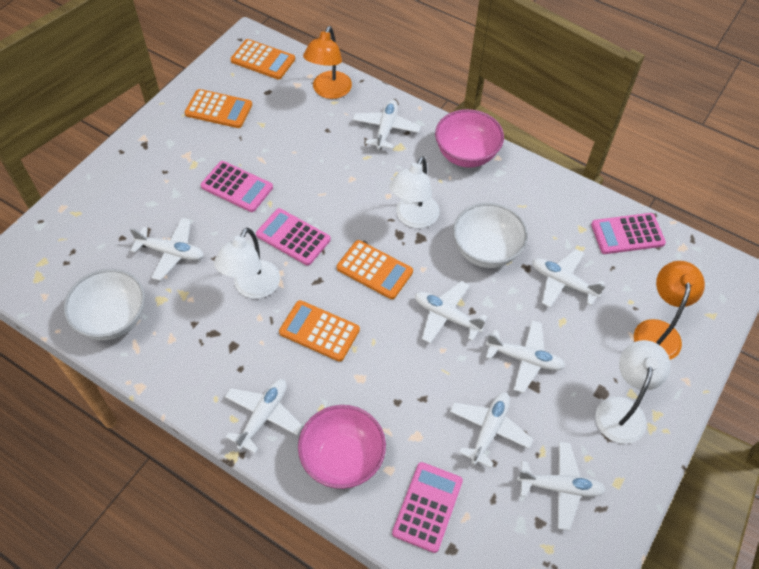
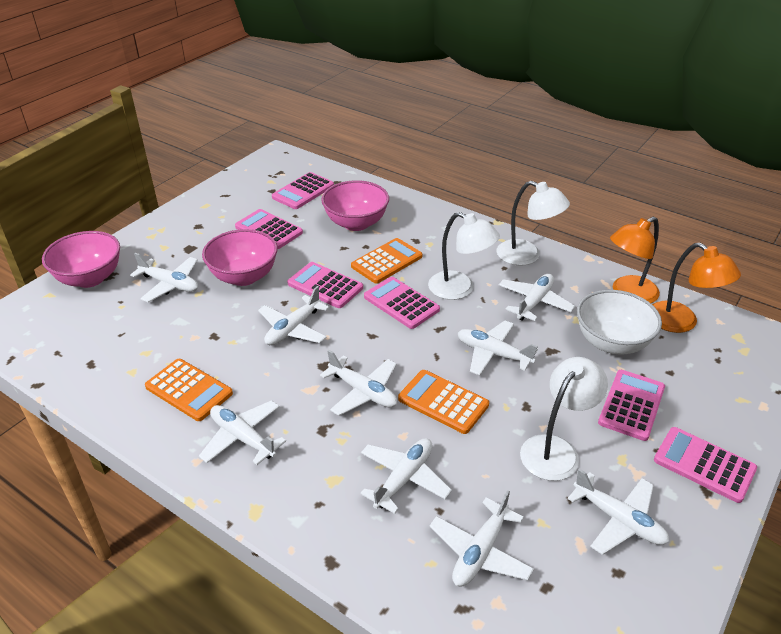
orange calculator: [185,89,252,128] [230,39,295,79] [279,300,360,362] [337,240,413,299] = 4 -> [145,359,233,421] [351,238,422,284] [398,370,489,434] = 3
pink bowl: [298,405,386,489] [435,109,504,168] = 2 -> [42,231,120,288] [202,229,278,286] [321,180,389,231] = 3
pink calculator: [201,161,273,212] [256,208,331,266] [392,462,463,553] [591,213,666,254] = 4 -> [235,209,303,249] [272,172,334,209] [287,262,363,308] [364,277,440,329] [598,370,665,441] [654,427,757,503] = 6
white bowl: [64,269,145,340] [453,203,528,268] = 2 -> [577,290,662,355] = 1
white plane: [130,218,204,281] [225,379,303,453] [353,99,421,150] [415,281,488,344] [450,392,533,468] [486,321,565,393] [517,442,606,530] [532,249,606,308] = 8 -> [130,253,198,302] [199,400,286,465] [258,286,330,345] [320,350,397,416] [360,438,452,514] [429,490,534,586] [458,321,538,376] [499,274,575,321] [568,469,669,555] = 9

